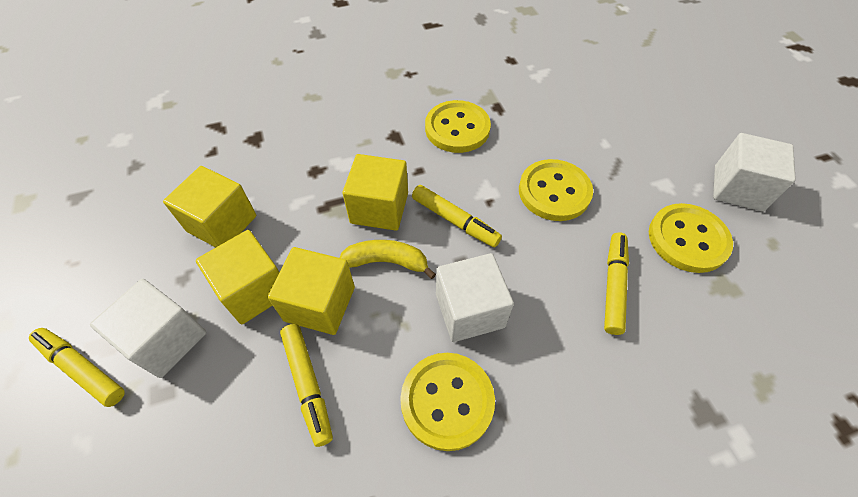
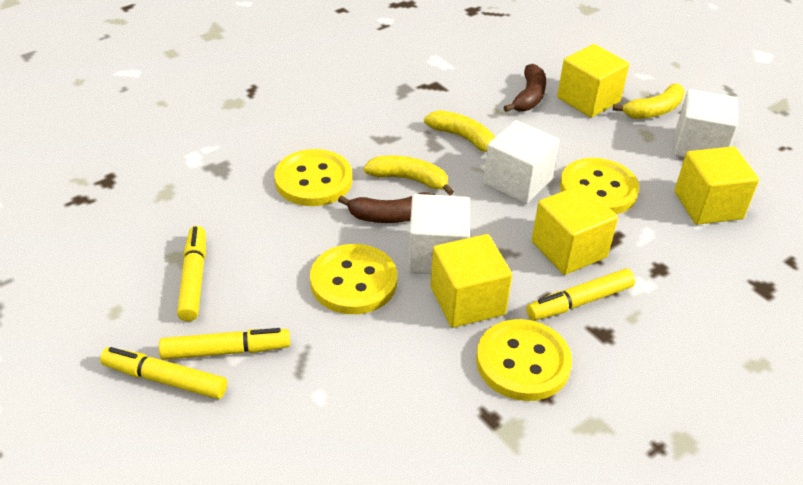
brown banana: none = 0 -> [338,192,435,223] [503,64,546,112] = 2
yellow banana: [339,240,436,279] = 1 -> [363,156,454,196] [424,110,495,152] [613,84,685,119] = 3

